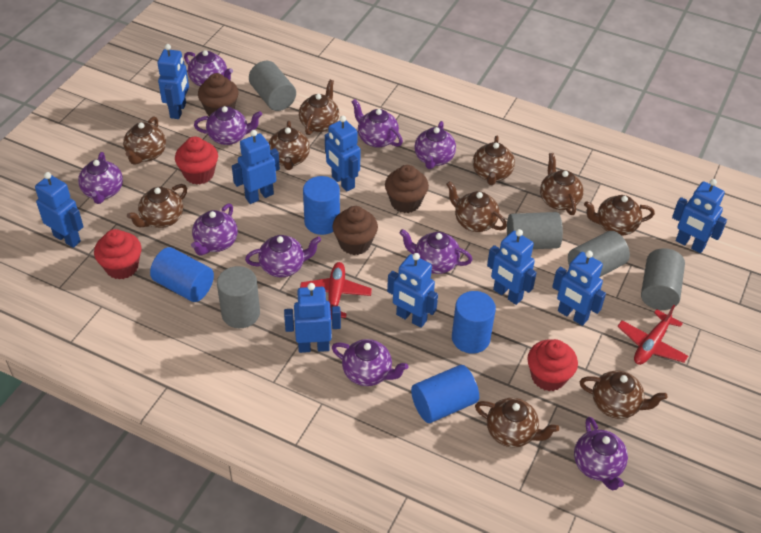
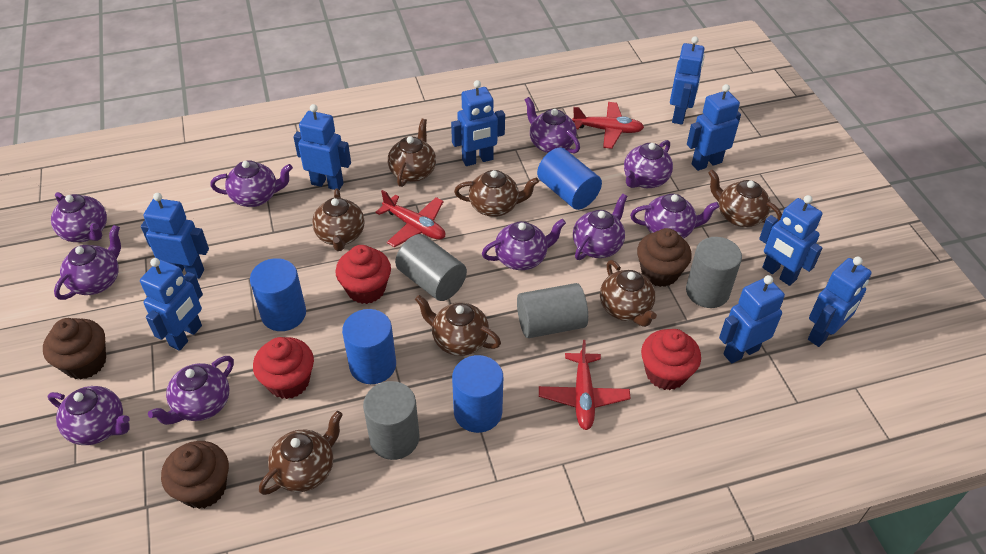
brown teapot: [123,116,166,165] [127,184,187,228] [269,121,310,170] [299,80,339,135] [446,181,507,232] [473,135,515,185] [475,398,559,448] [540,153,584,215] [580,371,667,419] [584,195,655,236] = 10 -> [259,411,343,495] [312,188,365,251] [388,119,436,187] [415,295,501,356] [454,170,539,217] [600,260,657,327] [708,169,782,227] = 7
grey cylinder: [217,266,260,328] [249,61,296,111] [507,212,563,249] [568,231,630,277] [641,248,685,310] = 5 -> [363,381,419,460] [395,234,467,301] [517,283,588,338] [686,237,742,308] = 4
red plane: [300,262,372,320] [617,305,688,365] = 2 -> [375,190,445,247] [539,340,631,430] [572,102,644,149] = 3

